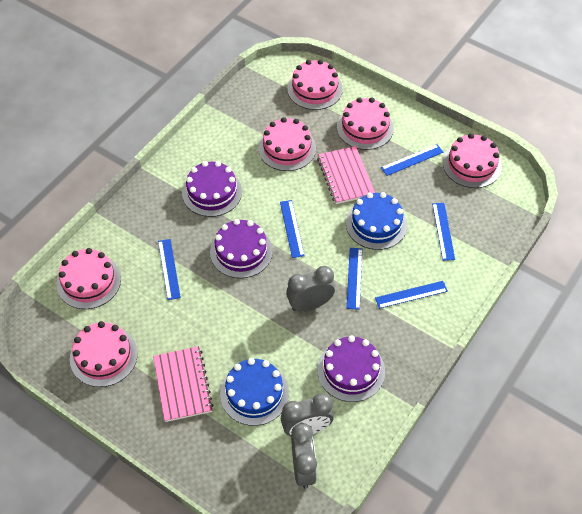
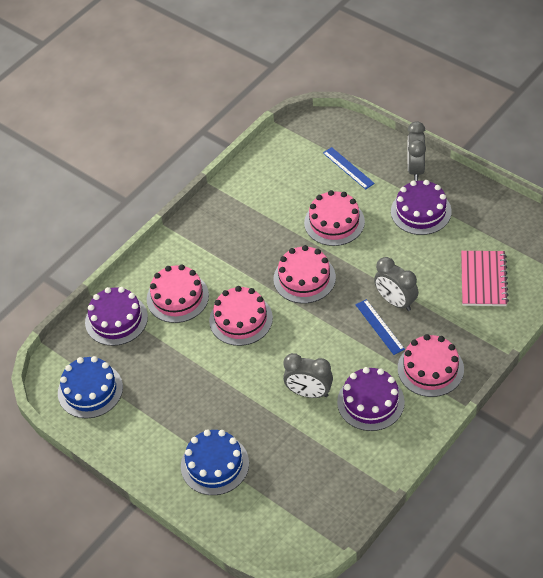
blue ruler: [158,239,181,300] [280,200,305,258] [347,248,362,310] [375,281,448,309] [381,144,444,176] [432,203,455,261] = 6 -> [323,147,375,189] [356,299,405,355] = 2
pink cake: [57,248,121,309] [70,321,138,387] [258,117,316,171] [287,59,343,110] [337,98,394,150] [443,133,502,188] = 6 -> [147,265,209,323] [209,286,273,346] [273,245,336,303] [304,190,365,246] [398,334,464,397] = 5
pink notebook: [153,346,213,422] [317,146,375,204] = 2 -> [461,251,509,306] = 1

